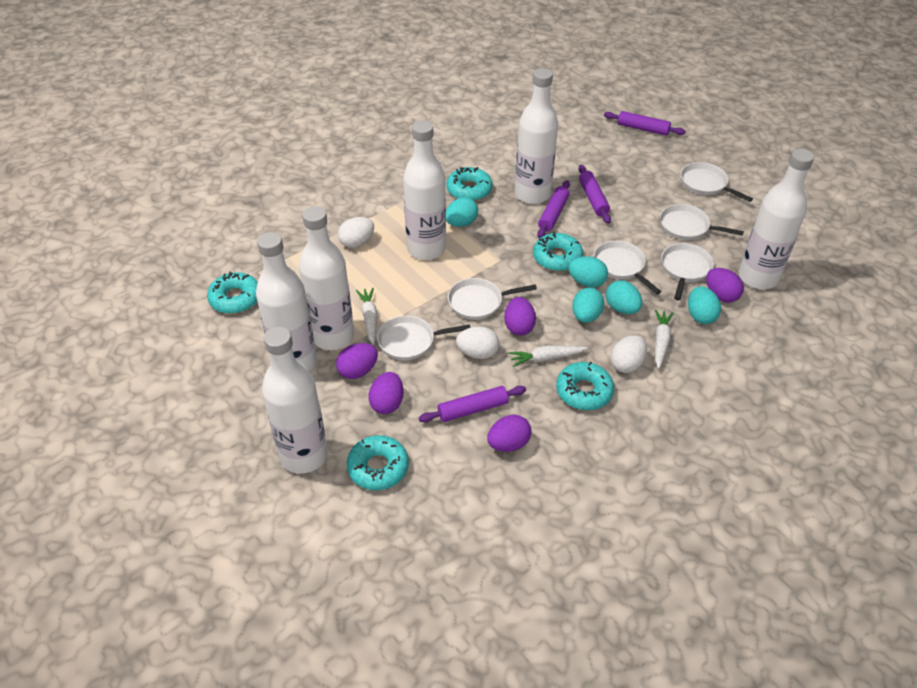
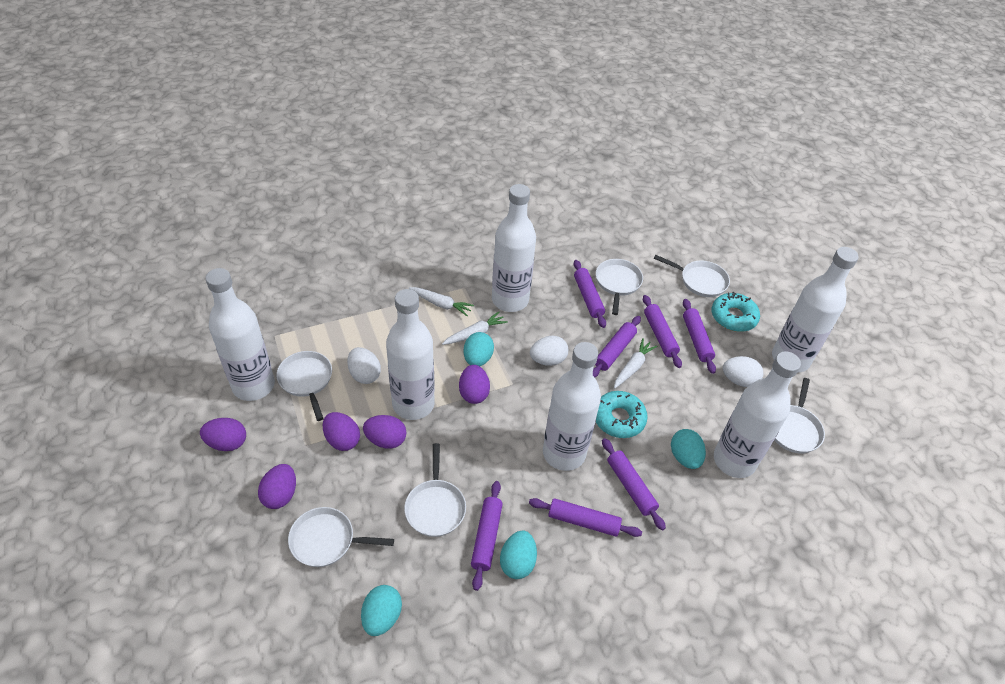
purple rolling pin: [419,386,526,422] [537,181,570,238] [579,165,611,224] [604,111,686,136] = 4 -> [471,481,503,591] [529,498,642,537] [573,260,606,328] [593,316,641,378] [602,438,666,530] [643,295,682,368] [683,299,716,374] = 7
turquoise donut: [207,271,258,314] [347,435,409,490] [446,167,493,201] [533,232,583,271] [556,362,614,410] = 5 -> [596,391,648,438] [712,292,760,332] = 2
turquoise egg: [446,197,478,227] [568,256,608,287] [572,287,604,323] [606,280,642,314] [688,286,721,324] = 5 -> [361,585,402,636] [463,332,494,366] [500,530,537,579] [671,429,706,469] = 4

